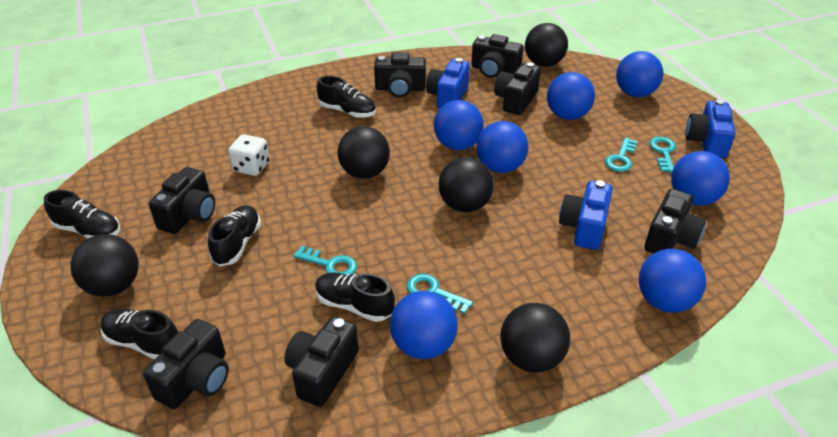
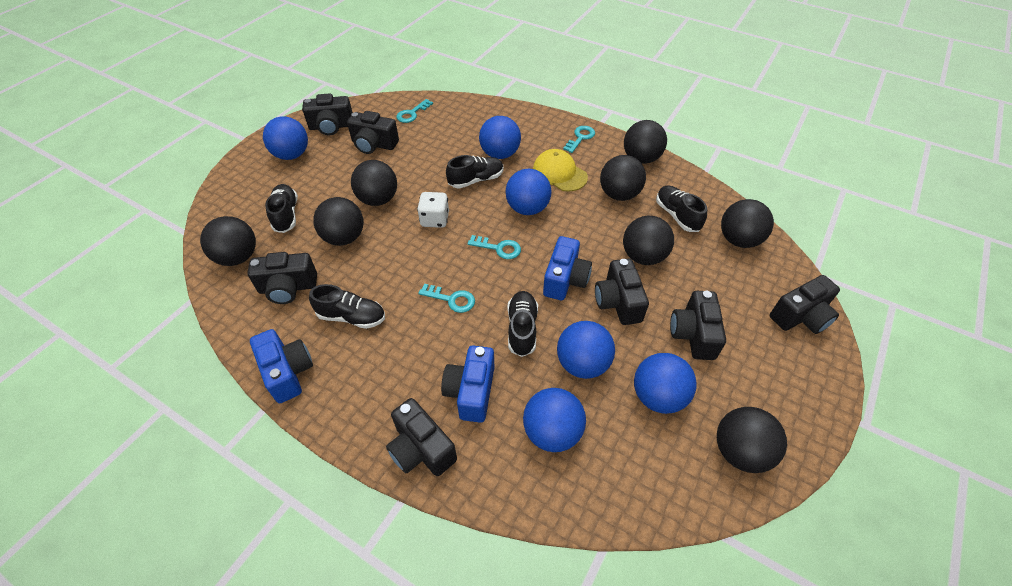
black ball: [70,234,139,297] [337,126,390,179] [438,157,494,212] [500,303,570,373] [525,23,568,67] = 5 -> [200,216,256,266] [313,197,364,246] [351,160,397,206] [600,155,646,201] [623,216,674,265] [624,120,667,164] [717,407,787,473] [721,199,774,248] = 8
blue ball: [390,291,458,359] [434,100,484,150] [476,121,528,173] [547,72,595,120] [616,51,664,97] [639,249,706,313] [671,151,730,206] = 7 -> [263,116,308,160] [479,116,521,159] [506,169,552,215] [523,388,586,452] [557,321,615,379] [634,353,696,414] = 6
yellow cap: none = 0 -> [533,149,588,192] = 1

